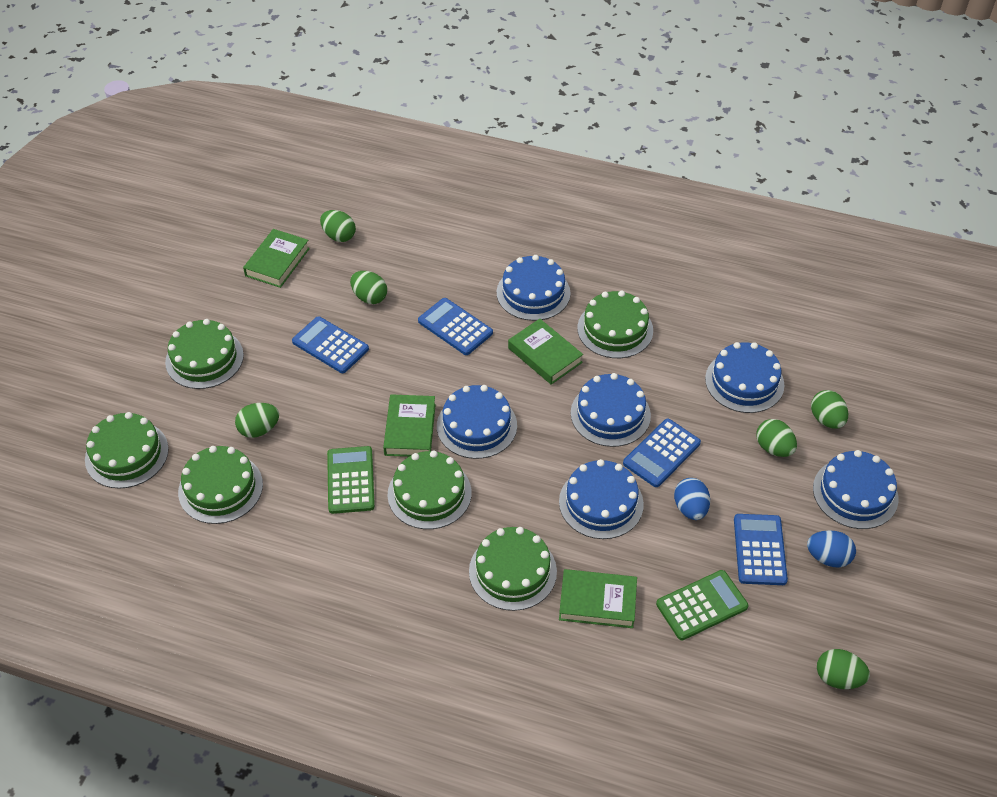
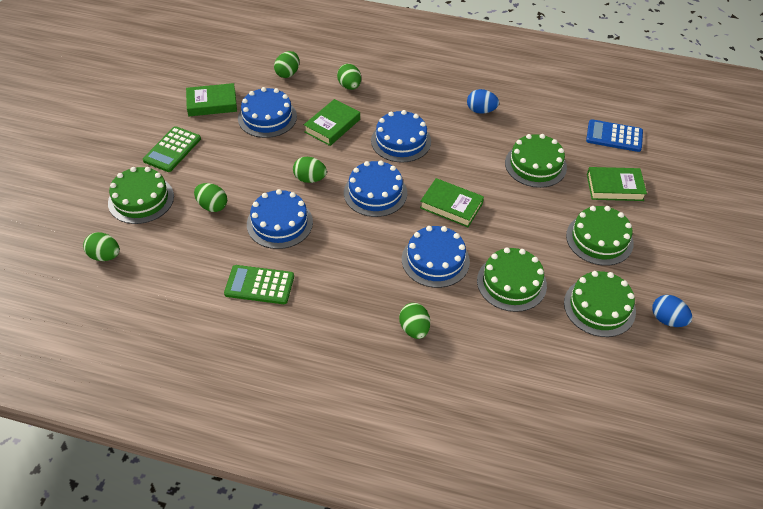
blue cake: [437,385,517,459] [497,255,571,321] [559,459,644,539] [571,373,651,447] [705,342,784,413] [813,450,898,529] = 6 -> [238,87,297,138] [247,189,313,249] [344,160,407,217] [371,110,431,163] [402,226,470,288] = 5
blue calculator: [292,316,369,373] [418,298,493,355] [623,419,701,487] [734,514,788,585] = 4 -> [586,119,643,152] = 1
green cake: [85,412,169,489] [165,319,244,389] [178,446,263,524] [388,450,472,529] [469,527,557,611] [577,291,653,358] = 6 -> [108,167,174,224] [477,247,547,312] [505,134,567,188] [564,271,636,337] [566,206,634,266] = 5

